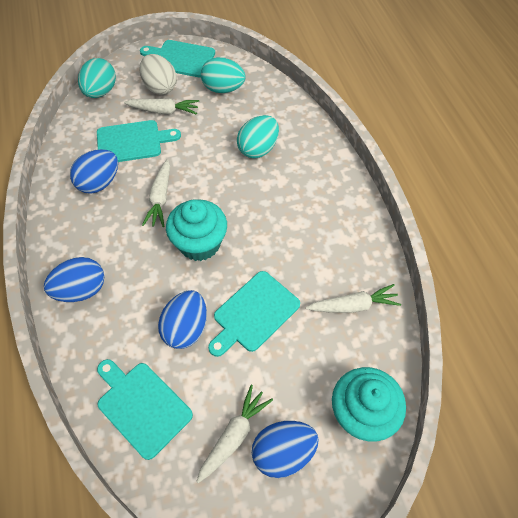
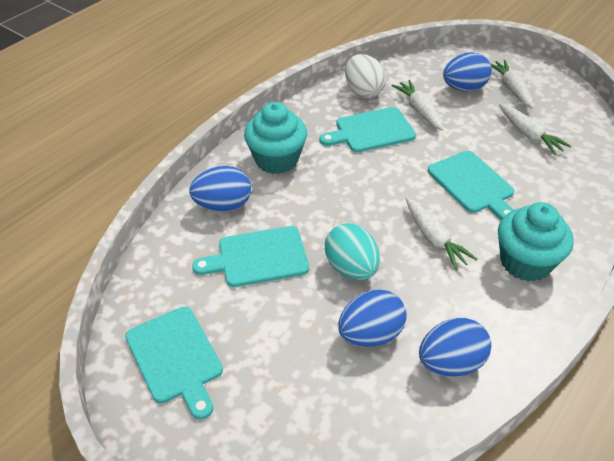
turquoise egg: [78,58,116,98] [201,57,245,93] [237,115,279,158] = 3 -> [325,223,380,280] = 1

